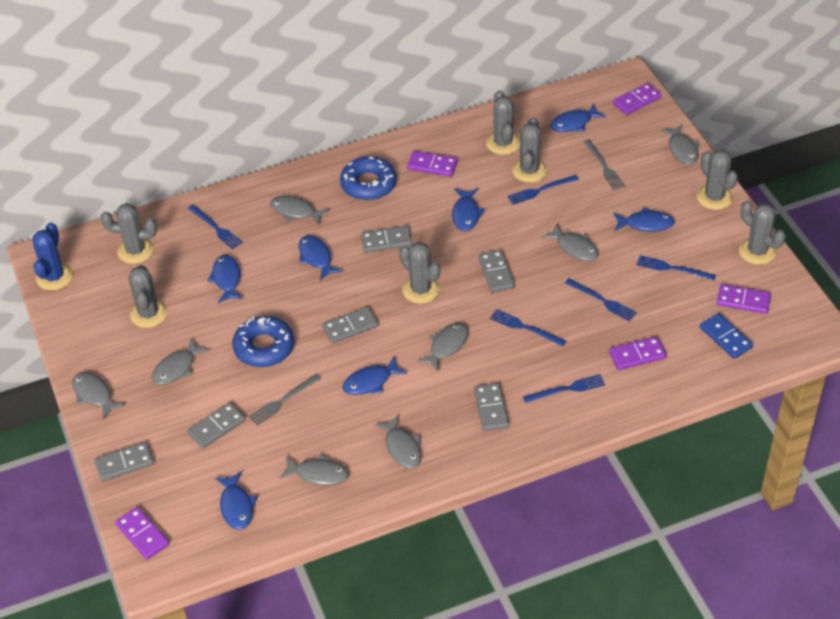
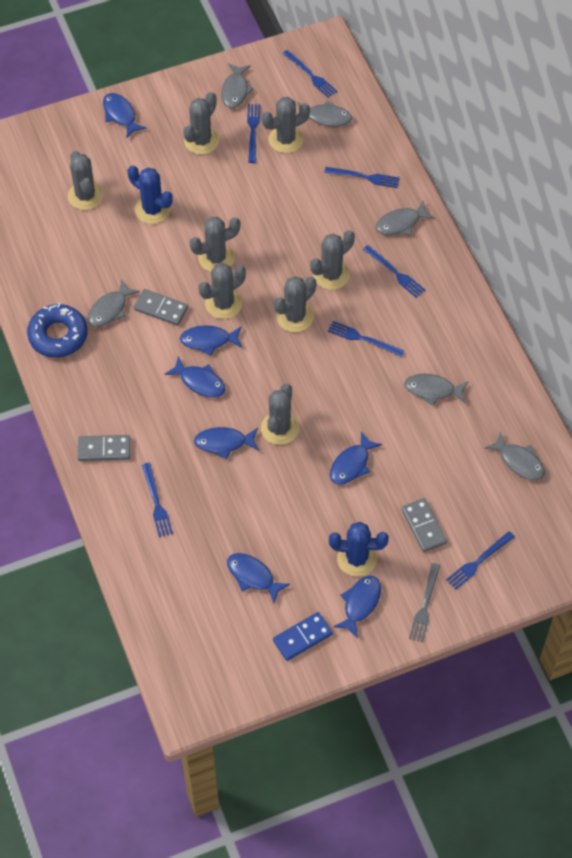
blue cactus: [33,222,73,290] = 1 -> [127,165,173,224] [329,522,389,577] = 2
blue donut: [232,316,294,367] [340,156,397,200] = 2 -> [27,303,88,358] = 1
blue fork: [187,205,243,249] [490,309,566,346] [507,175,579,205] [523,374,605,403] [565,278,637,321] [637,255,716,281] = 6 -> [142,463,173,538] [247,104,260,163] [282,50,337,98] [325,167,400,188] [328,321,405,357] [363,245,425,298] [446,531,515,590] = 7
grey cactus: [101,203,157,264] [129,265,168,328] [399,242,440,304] [486,90,520,155] [512,117,547,183] [697,150,738,210] [739,200,785,265] = 7 -> [68,151,103,210] [183,92,219,155] [190,217,240,272] [199,263,246,319] [261,384,299,445] [262,97,310,153] [274,276,316,332] [310,230,355,290] = 8
grey domino: [94,442,154,482] [187,402,246,449] [322,307,378,344] [361,226,412,253] [474,383,509,431] [478,250,515,293] = 6 -> [78,435,130,461] [134,289,188,326] [401,498,447,552] = 3
grey fish: [72,372,125,420] [152,338,209,385] [270,196,329,226] [279,454,349,486] [375,415,421,469] [417,323,468,372] [542,223,598,261] [661,125,699,165] = 8 -> [87,279,140,327] [221,63,254,108] [298,100,352,127] [375,200,435,235] [404,374,469,406] [484,431,545,480] = 6
grey fork: [249,374,321,426] [583,139,625,190] = 2 -> [409,563,440,642] = 1
purple domino: [115,507,169,560] [407,151,458,177] [609,337,667,370] [613,83,661,115] [717,284,771,314] = 5 -> none = 0

